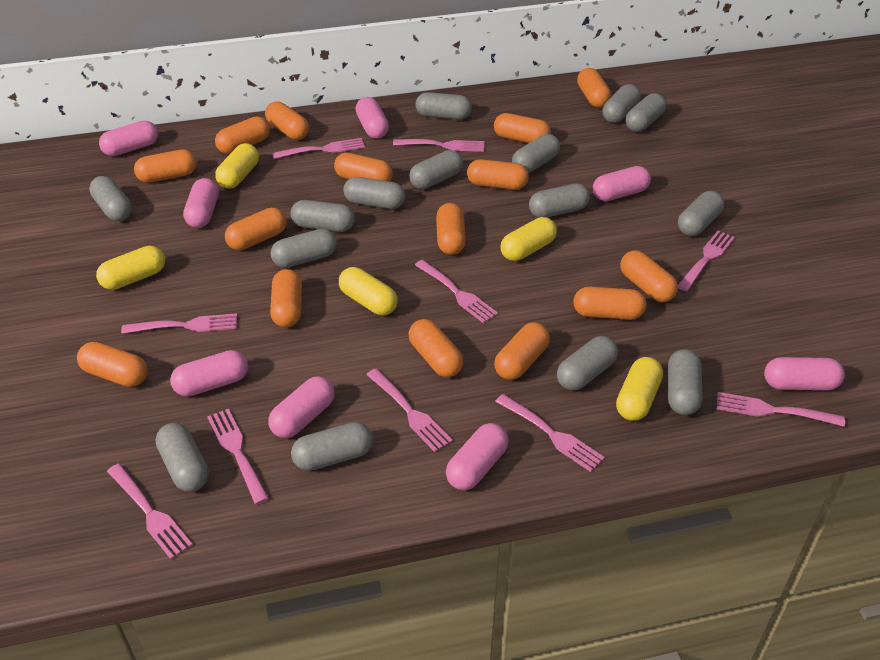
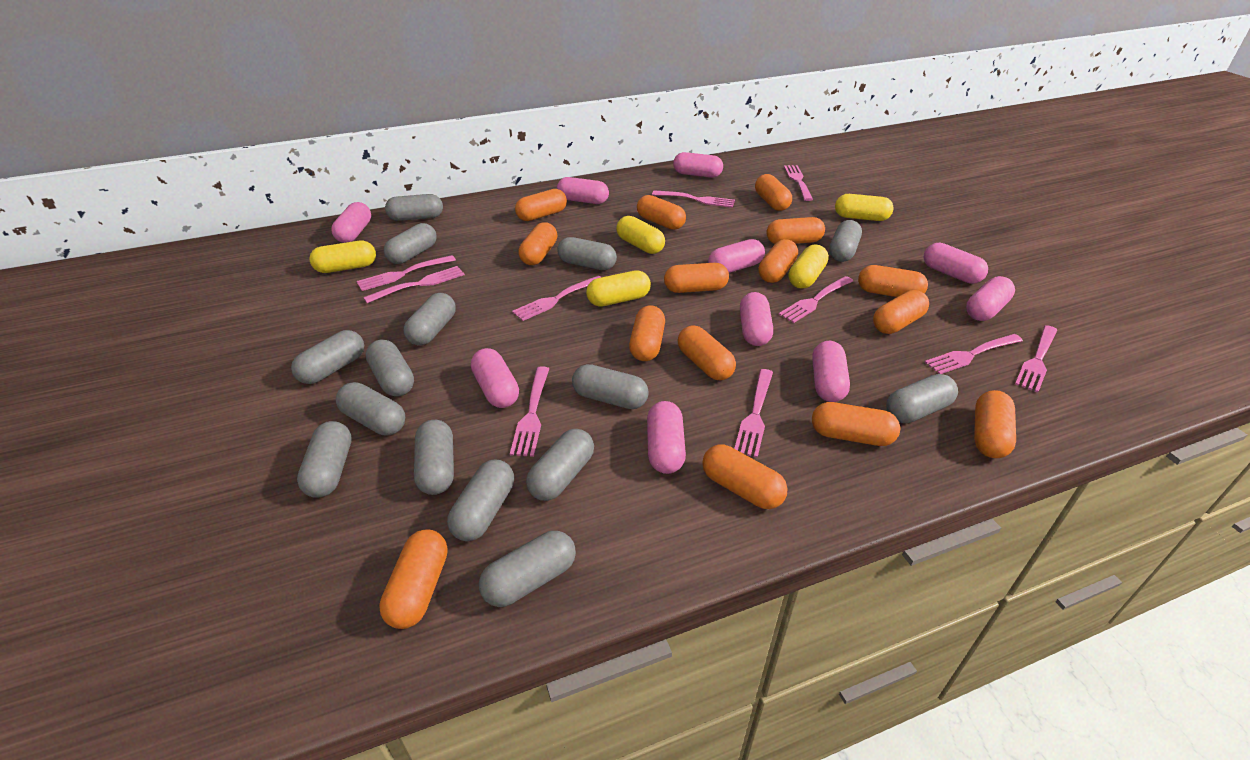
pink capsule: [99,121,158,156] [170,350,248,397] [183,178,219,228] [268,376,335,438] [356,97,389,139] [446,423,509,490] [593,166,651,201] [764,357,845,391] = 8 -> [331,202,371,243] [471,348,519,408] [557,177,609,204] [647,401,686,474] [673,152,723,178] [708,239,765,273] [740,292,773,346] [812,341,850,402] [924,243,988,284] [966,276,1015,321] = 10

